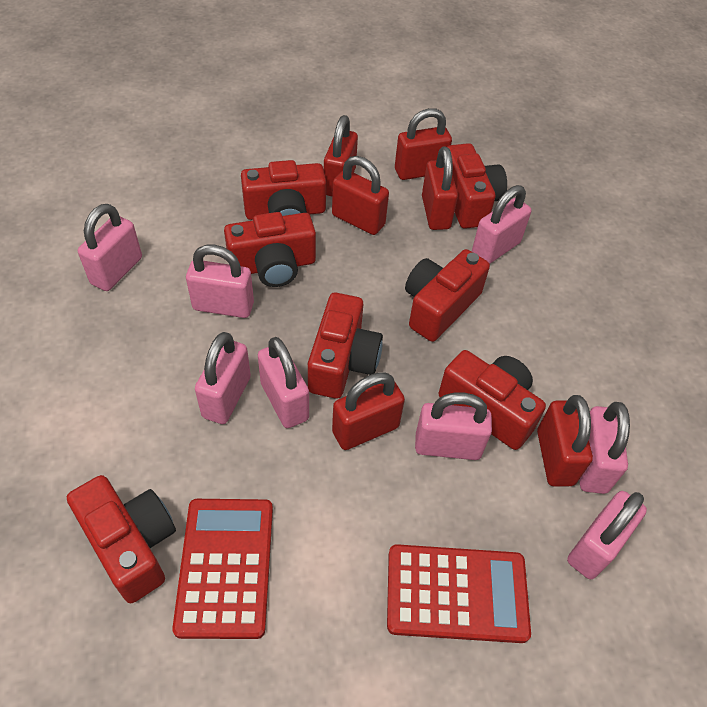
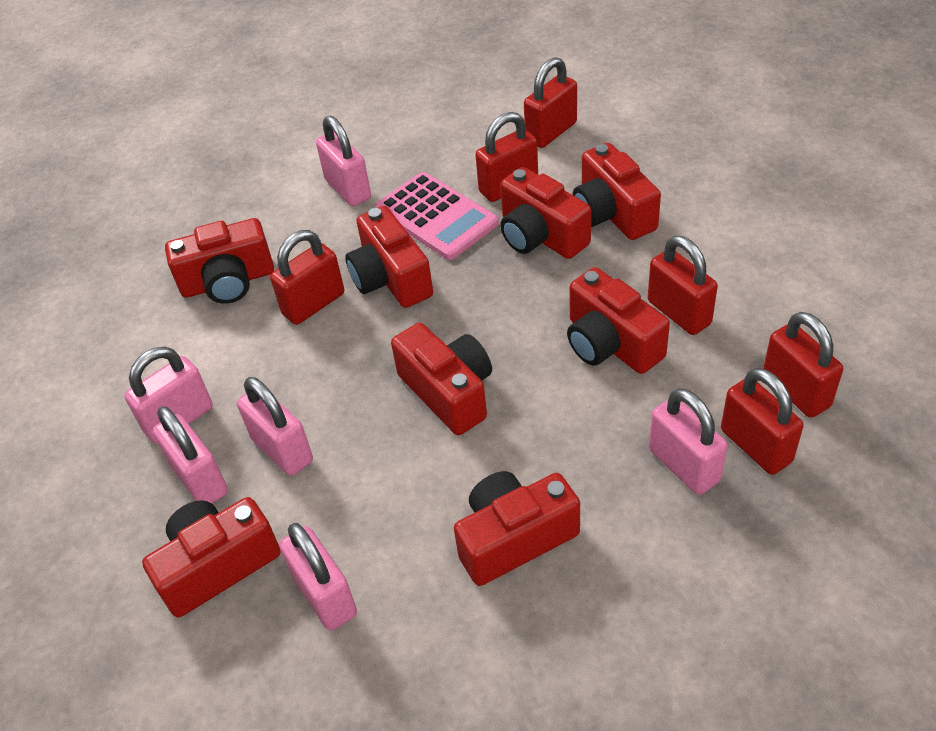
pink calculator: none = 0 -> [375,172,499,260] = 1
pink padlock: [78,204,142,291] [186,245,254,318] [195,332,251,424] [258,337,309,428] [415,393,492,460] [472,185,531,264] [567,491,647,579] [579,402,630,494] = 8 -> [124,347,213,444] [153,406,228,503] [237,377,313,476] [279,523,357,631] [316,116,371,206] [649,388,728,495] = 6
red calculator: [172,499,273,639] [387,544,531,643] = 2 -> none = 0
red camera: [67,475,176,603] [224,212,316,287] [241,160,326,220] [308,292,383,399] [405,249,490,342] [439,350,546,450] [447,143,507,229] = 7 -> [142,497,280,617] [165,218,274,304] [345,206,433,308] [391,323,492,435] [454,471,580,586] [500,167,591,259] [567,267,670,374] [572,143,661,240] = 8

